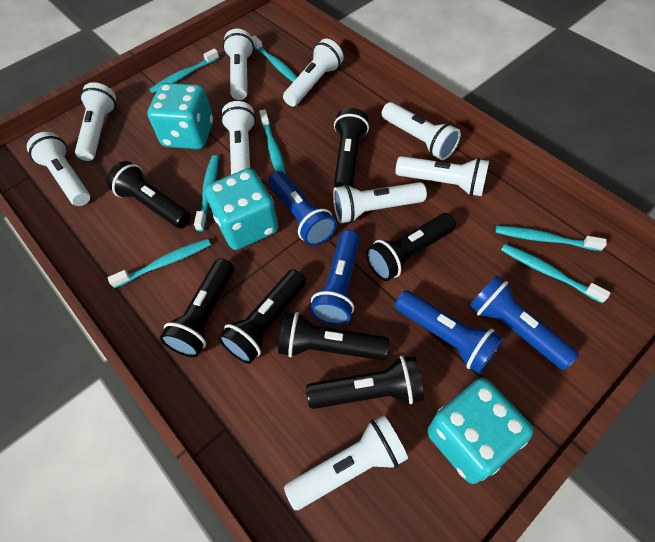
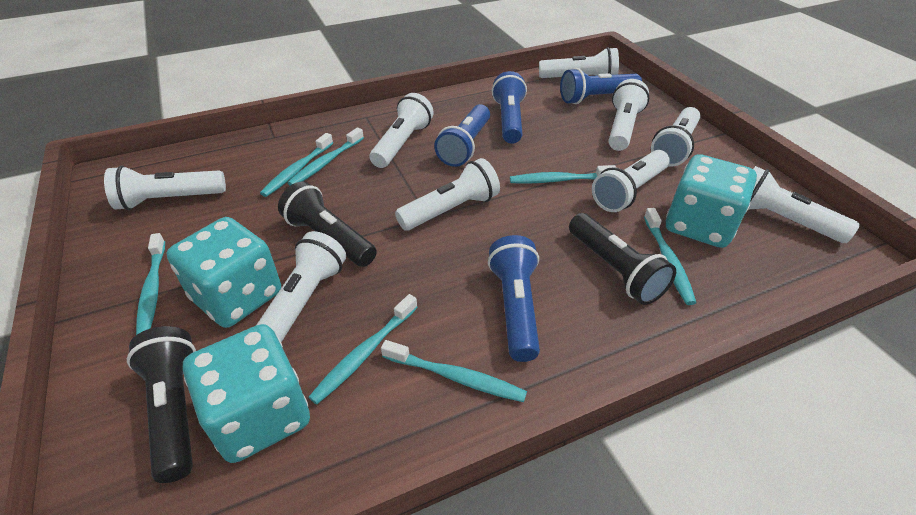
black flashlight: [106,161,191,228] [160,258,234,357] [218,270,306,364] [278,312,389,361] [306,355,424,409] [334,108,369,187] [366,213,456,281] = 7 -> [127,326,196,483] [278,182,377,267] [569,213,676,305] = 3

